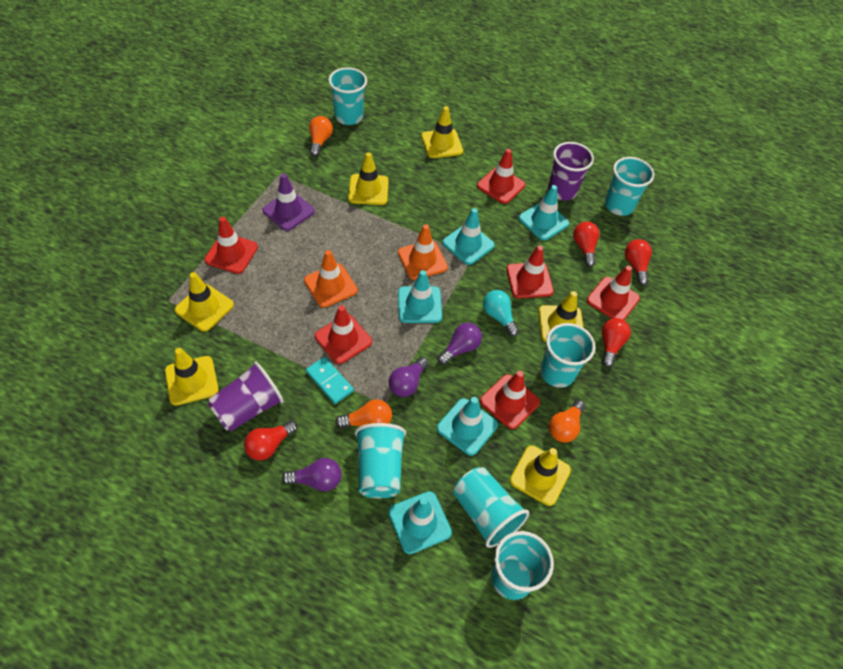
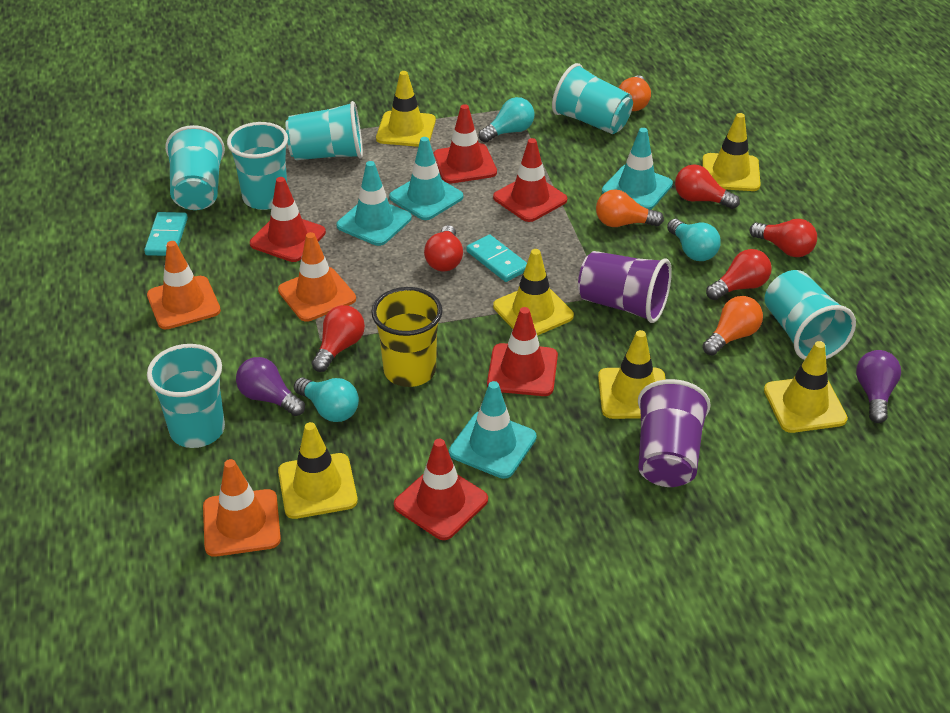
orange traffic cone: [304,250,358,308] [398,224,448,280] = 2 -> [147,241,221,329] [203,459,281,557] [278,232,356,322] = 3
purple light bulb: [282,458,342,491] [389,357,429,397] [437,323,482,365] = 3 -> [236,357,305,416] [856,350,901,423] = 2
purple traffic cone: [262,174,315,231] = 1 -> none = 0
red light bulb: [244,420,297,460] [573,221,600,267] [602,318,631,367] [625,239,652,285] = 4 -> [312,305,365,372] [424,225,463,271] [675,164,740,209] [706,249,771,300] [749,219,817,257] = 5
red traffic cone: [204,217,258,274] [315,305,372,364] [477,149,525,204] [480,371,540,429] [506,246,554,299] [587,266,640,320] = 6 -> [250,177,326,262] [394,439,488,540] [433,104,497,184] [487,307,558,396] [493,138,567,222] = 5
turquoise domino: [306,357,354,404] = 1 -> [144,212,188,256] [466,234,527,282] = 2
turquoise light bulb: [483,290,519,337] = 1 -> [294,378,359,422] [479,97,534,143] [667,219,721,261] = 3
turquoise traffic cone: [388,491,452,554] [398,270,442,323] [437,397,498,456] [442,208,495,265] [519,185,569,241] = 5 -> [336,161,412,246] [389,137,463,220] [449,381,537,479] [602,128,673,210] = 4
yellow cup: none = 0 -> [371,287,442,387] = 1

